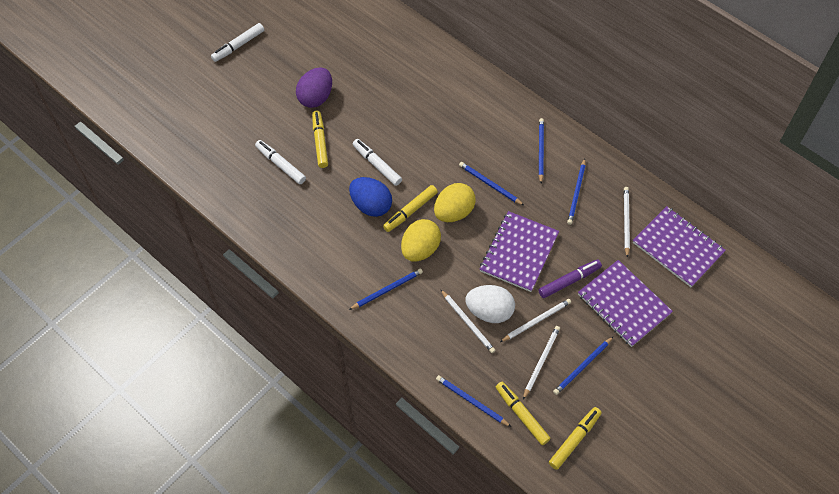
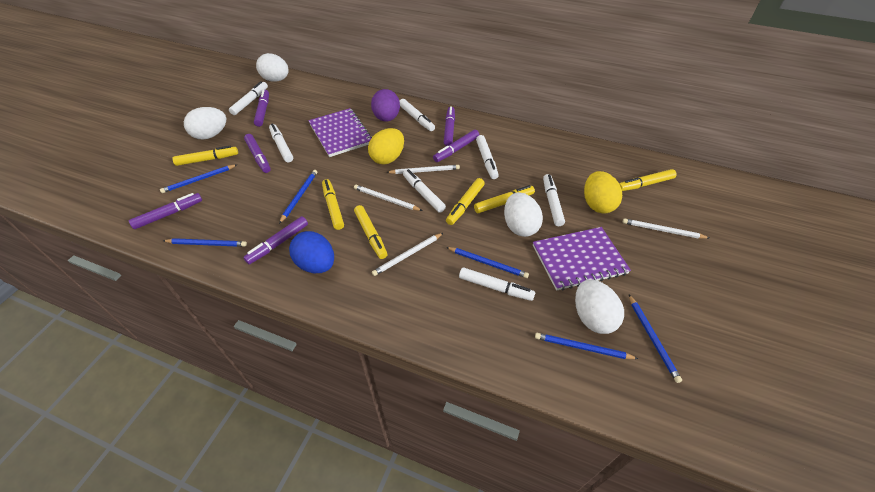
purple marker: [538,260,602,298] = 1 -> [129,193,202,229] [243,216,308,264] [244,134,271,173] [254,89,269,127] [433,130,479,162] [444,106,455,146] = 6
purple notebook: [480,211,559,292] [578,260,673,347] [633,206,726,287] = 3 -> [308,108,372,157] [533,227,631,291] = 2
white egg: [465,285,515,323] = 1 -> [184,107,226,140] [256,53,289,82] [504,192,543,237] [575,280,624,334] = 4
white marker: [211,23,264,62] [255,140,306,184] [353,139,402,186] = 3 -> [229,81,268,115] [269,124,293,162] [400,99,435,131] [403,169,446,213] [459,267,535,301] [476,135,499,179] [543,174,565,226] = 7
yellow marker: [312,111,328,168] [383,185,438,232] [496,382,551,445] [549,407,602,470] = 4 -> [172,145,238,166] [322,179,344,230] [354,205,387,259] [446,178,485,225] [474,185,535,213] [619,169,677,191] = 6

